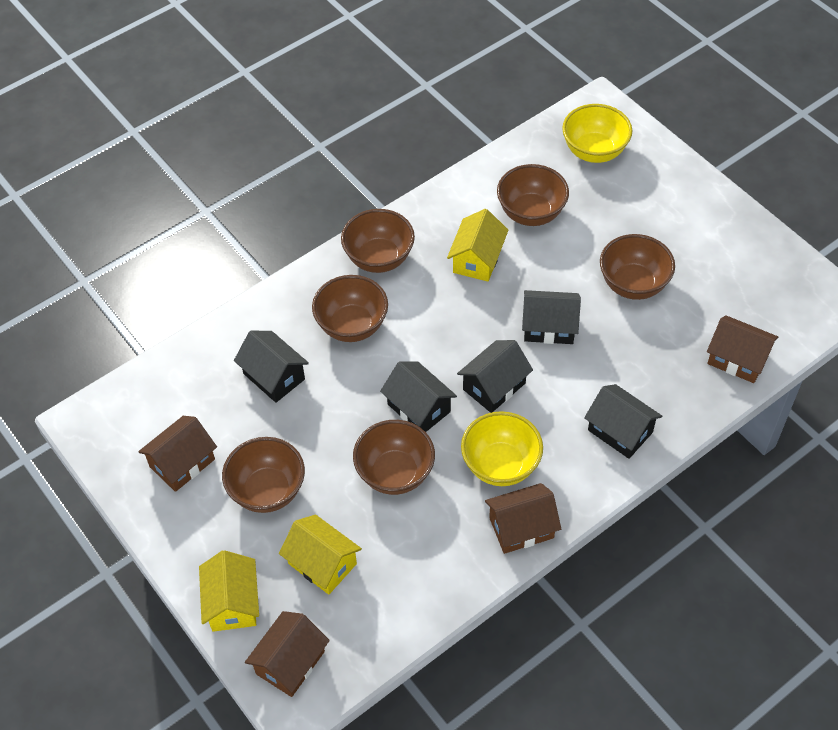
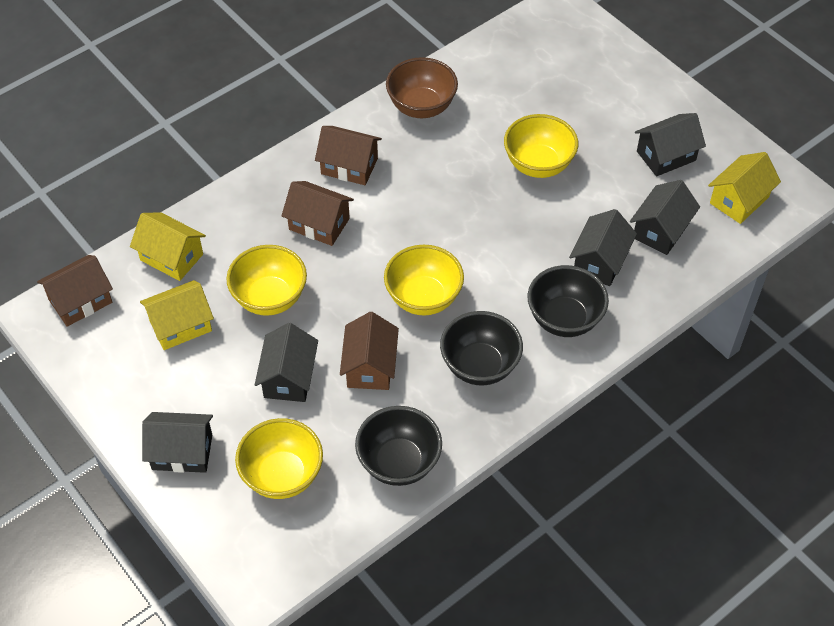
black bowl: none = 0 -> [355,406,442,486] [440,311,523,385] [527,265,609,337] = 3
brown bowl: [222,437,305,513] [312,275,388,342] [341,209,415,273] [353,420,435,495] [497,164,569,226] [600,234,675,300] = 6 -> [386,57,458,118] = 1
yellow bowl: [461,411,543,486] [562,104,632,163] = 2 -> [226,245,307,316] [235,418,323,499] [384,245,464,316] [504,114,578,178] = 4

